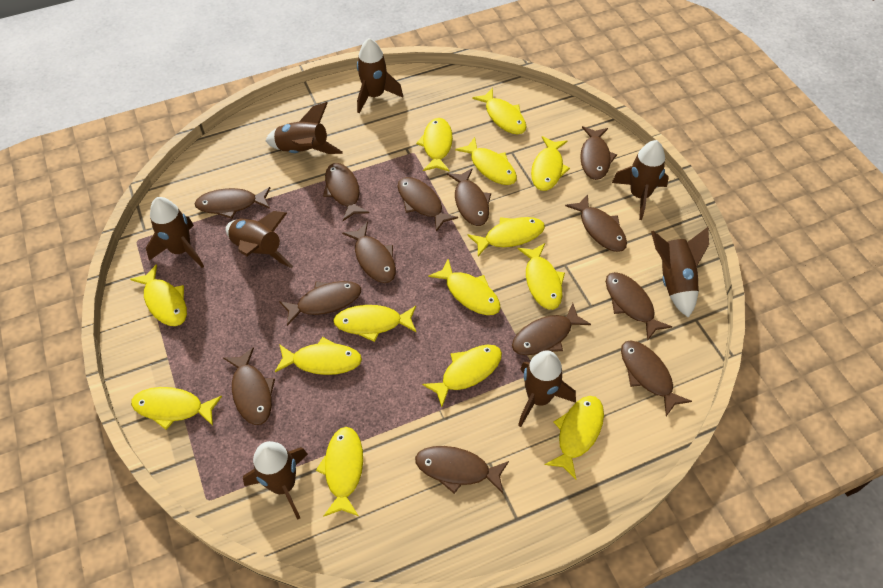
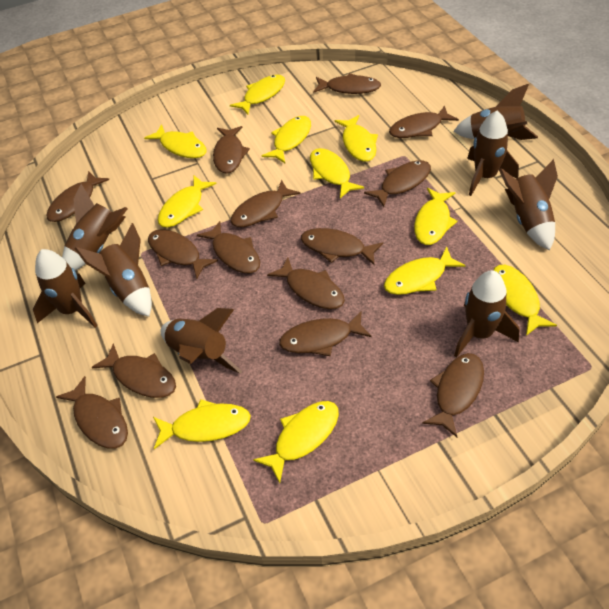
brown fish: [195,187,270,219] [223,347,275,425] [279,281,361,326] [323,163,369,221] [342,222,396,283] [398,177,458,232] [415,446,509,494] [447,168,491,226] [512,303,591,355] [565,194,627,252] [580,126,617,180] [606,272,672,341] [621,340,692,416] = 13 -> [46,171,109,222] [56,376,128,449] [92,343,176,398] [148,229,218,279] [197,221,260,273] [213,126,250,174] [230,180,300,227] [267,257,345,309] [279,311,372,356] [301,228,383,265] [313,73,381,94] [364,160,431,207] [389,105,459,138] [422,353,484,437] = 14
yellow fish: [130,264,187,326] [131,387,222,430] [275,337,362,375] [316,427,363,517] [333,305,417,342] [416,118,453,172] [422,345,502,407] [428,259,500,315] [455,137,517,185] [468,217,545,256] [472,88,527,134] [517,243,565,310] [531,136,570,191] [545,396,604,480] = 14 -> [144,124,207,158] [153,399,251,449] [158,176,217,228] [230,74,285,114] [253,401,339,483] [262,116,311,163] [310,148,364,198] [335,115,378,162] [384,246,466,295] [414,188,458,245] [493,265,557,336] = 11

